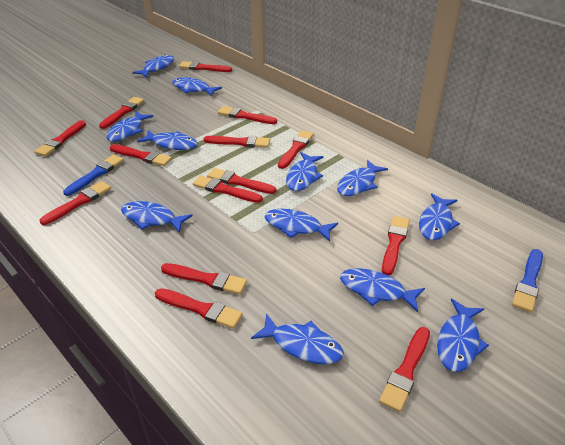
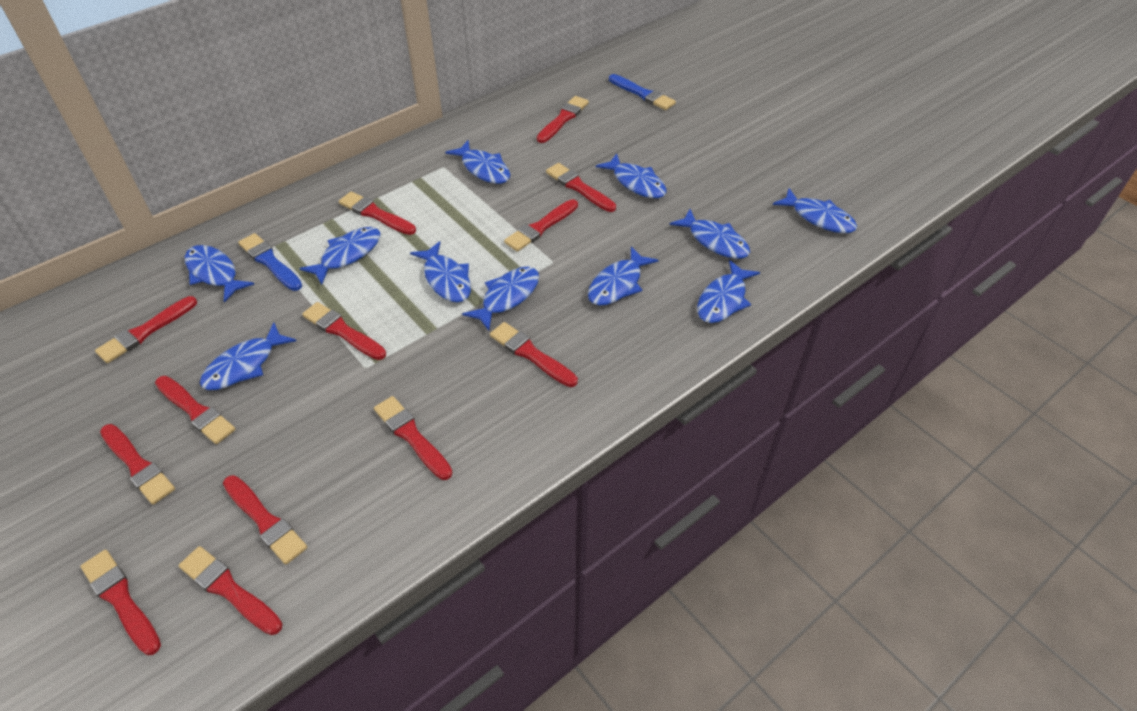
blue fish: [106,111,154,142] [121,201,192,233] [132,55,174,78] [137,130,198,150] [172,77,222,97] [251,313,344,364] [265,209,338,242] [286,152,323,191] [337,160,388,196] [340,268,425,312] [419,193,460,240] [437,299,489,372] = 12 -> [185,245,254,302] [200,322,296,390] [299,227,380,285] [410,241,471,302] [445,141,510,184] [462,267,539,331] [588,246,659,306] [596,153,667,198] [670,209,750,259] [697,260,760,323] [773,188,857,233] = 11
red brush: [34,120,86,156] [40,181,111,225] [99,97,144,129] [110,144,172,166] [155,288,243,329] [161,263,247,294] [179,61,232,72] [193,175,263,203] [204,136,270,148] [207,168,277,194] [218,106,277,124] [278,130,314,169] [379,327,430,412] [382,216,410,276] = 14 -> [80,549,161,655] [95,296,197,363] [100,424,175,505] [155,376,235,444] [179,546,282,635] [223,475,307,565] [302,302,386,360] [339,191,416,235] [374,396,452,480] [490,322,578,387] [504,199,578,252] [537,96,589,143] [546,163,616,212] = 13

